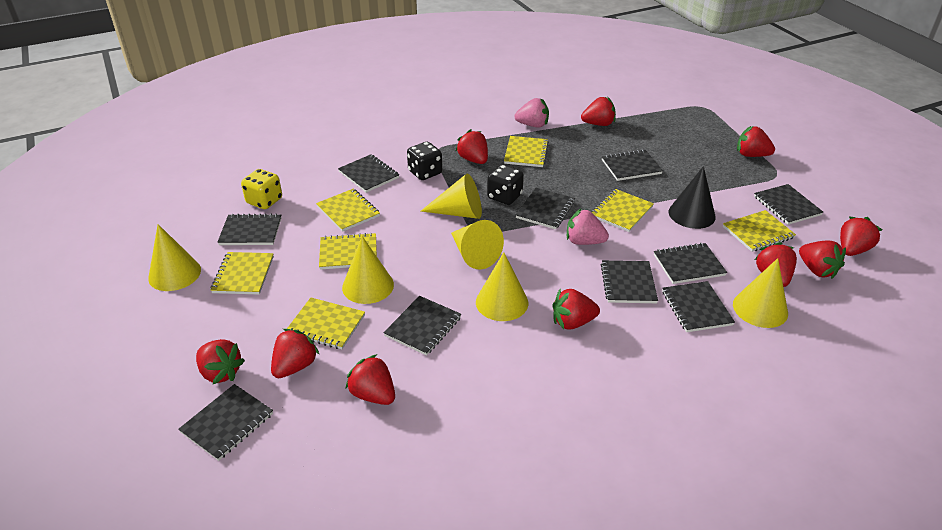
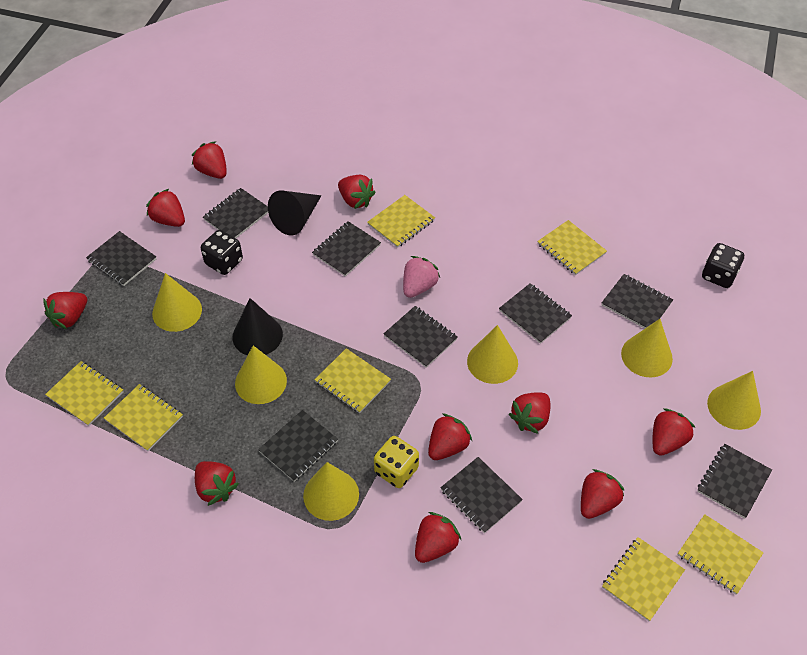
black cone: [669,166,716,229] = 1 -> [233,298,283,355] [268,191,321,236] = 2
black notebook: [178,384,273,461] [217,214,281,245] [338,154,399,193] [383,296,461,356] [516,188,575,229] [601,260,658,303] [602,149,663,181] [654,243,727,284] [662,281,735,332] [754,184,823,225] = 10 -> [86,231,156,286] [203,188,268,238] [258,410,338,482] [312,221,381,277] [384,306,457,368] [440,457,523,533] [499,283,572,344] [601,274,673,329] [697,444,772,519] = 9
pink strawberry: [514,98,549,128] [567,209,609,245] = 2 -> [403,256,440,298] = 1

